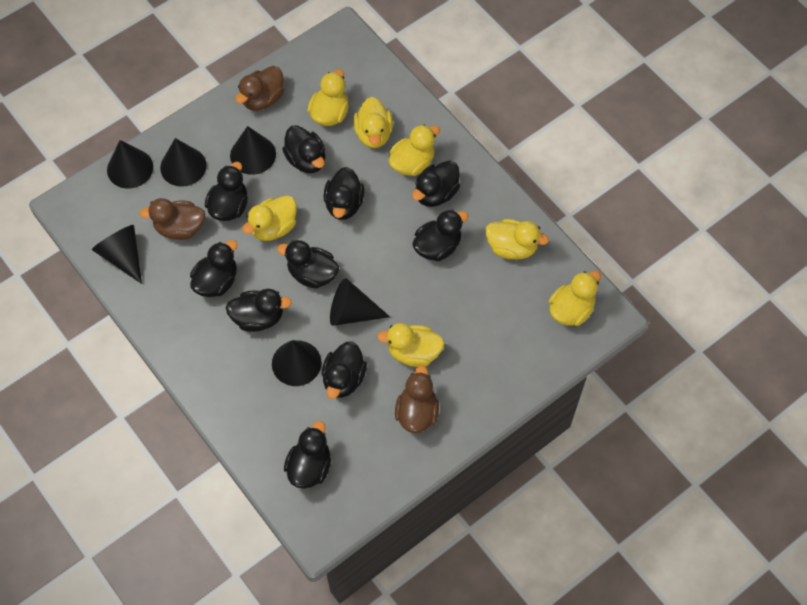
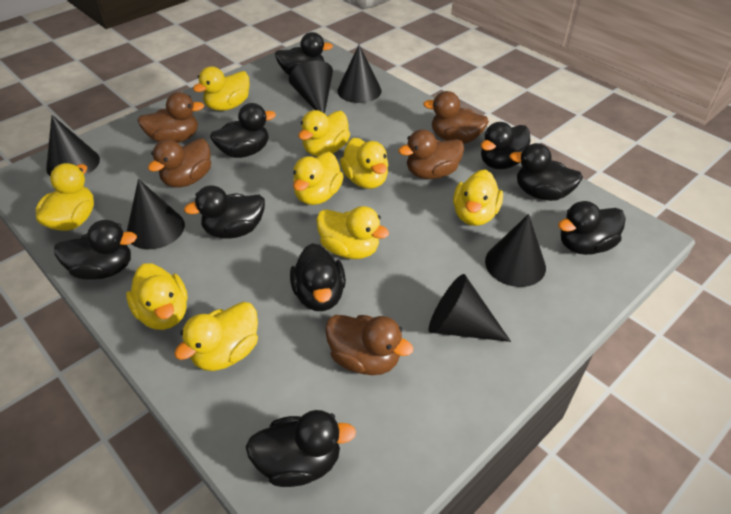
black duck: [190,240,237,297] [205,162,248,221] [226,289,292,332] [277,240,339,289] [282,125,326,173] [284,421,331,489] [322,341,367,399] [324,167,365,220] [412,160,460,207] [412,209,468,261] = 10 -> [54,220,137,280] [184,185,265,239] [210,103,276,158] [246,410,356,487] [275,32,333,75] [290,243,346,311] [481,122,531,169] [509,143,583,201] [558,201,626,255] = 9
brown duck: [139,198,205,240] [235,66,284,111] [395,365,439,433] = 3 -> [137,92,205,143] [148,138,211,188] [325,315,413,375] [398,129,464,179] [423,91,489,144] = 5
yellow duck: [242,195,297,241] [307,69,349,126] [354,97,393,148] [377,323,445,367] [389,124,440,176] [485,219,549,259] [549,271,601,326] = 7 -> [36,163,94,231] [126,263,188,330] [174,302,258,371] [193,66,249,111] [293,152,344,205] [298,110,350,156] [316,206,389,259] [340,138,389,189] [453,169,503,226] = 9

